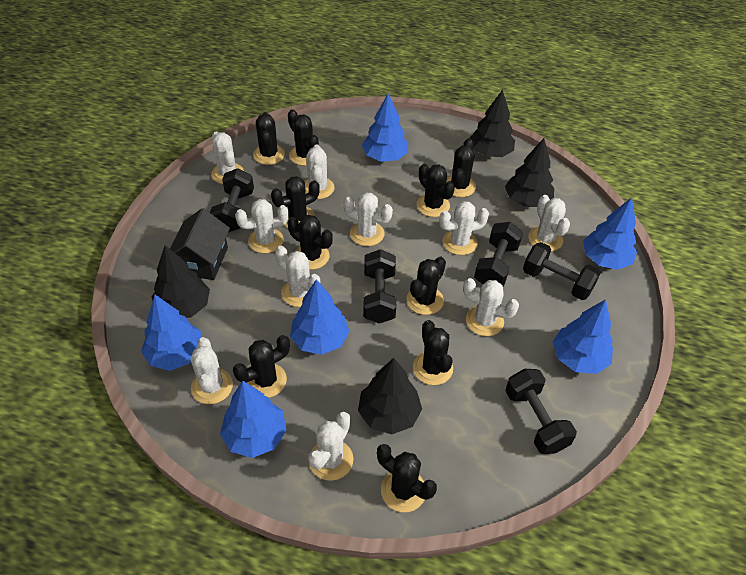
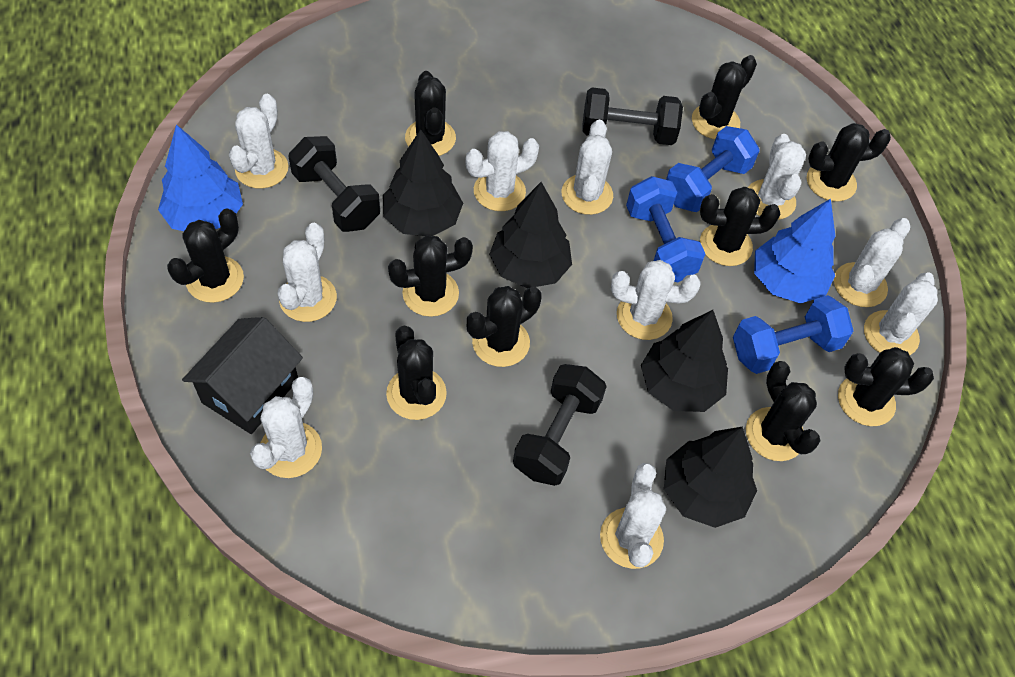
black dumbbell: [210,168,254,232] [363,249,396,323] [474,222,523,287] [505,369,577,454] [523,242,601,300] = 5 -> [288,136,380,232] [513,364,607,486] [582,87,683,145] = 3
blue dumbbell: none = 0 -> [626,176,705,282] [666,126,760,212] [733,295,853,374] = 3
blue tree: [141,295,201,371] [220,381,287,458] [290,279,350,355] [362,94,408,162] [553,299,613,374] [583,197,637,270] = 6 -> [158,125,243,231] [754,199,835,303] = 2

